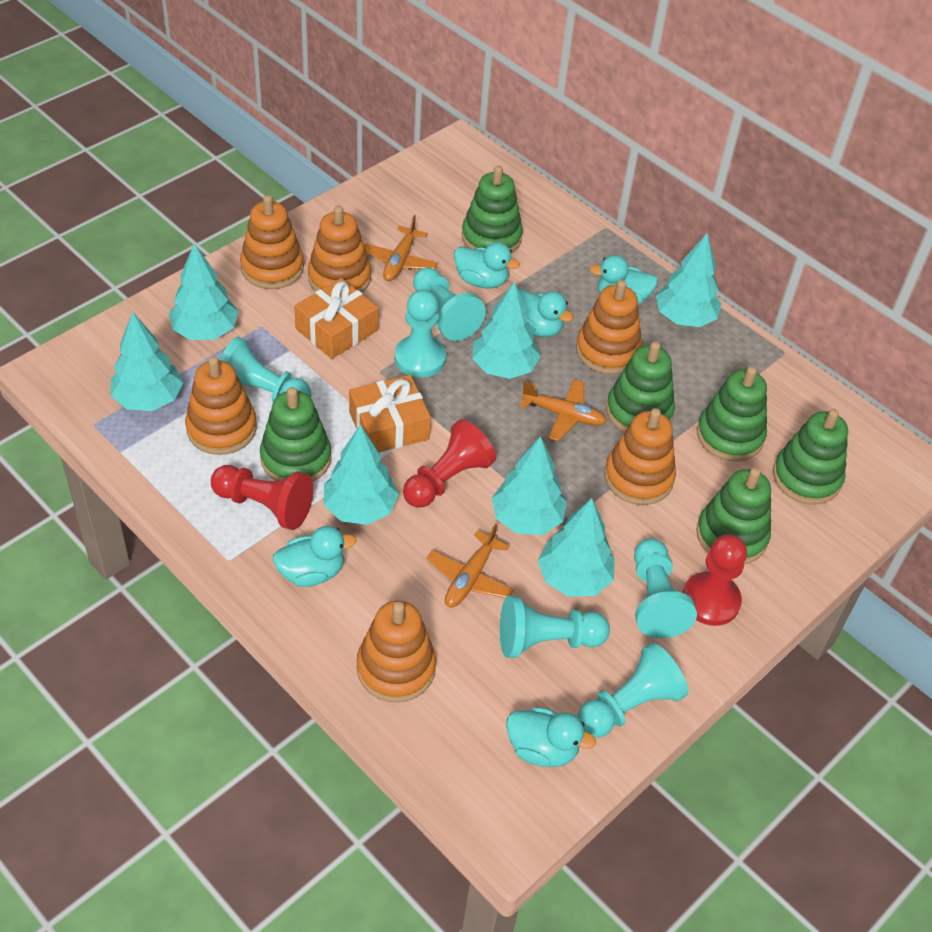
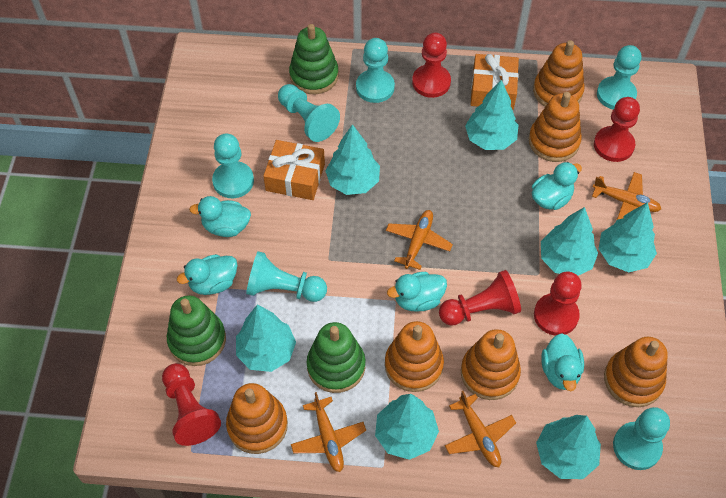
green stacking toy: [260,387,332,482] [462,166,523,253] [606,341,675,432] [696,468,771,564] [697,366,767,462] [773,409,848,505] = 6 -> [167,295,226,366] [289,24,339,94] [306,322,366,393] = 3
orange plane: [364,215,438,281] [427,524,514,608] [520,379,607,441] = 3 -> [291,392,366,472] [386,210,453,270] [445,391,516,467] [592,172,661,221] = 4
red pawn: [211,465,313,530] [403,419,496,508] [682,535,747,626] = 3 -> [162,363,221,446] [412,33,451,98] [439,270,521,326] [534,271,582,336] [594,97,640,162] = 5

